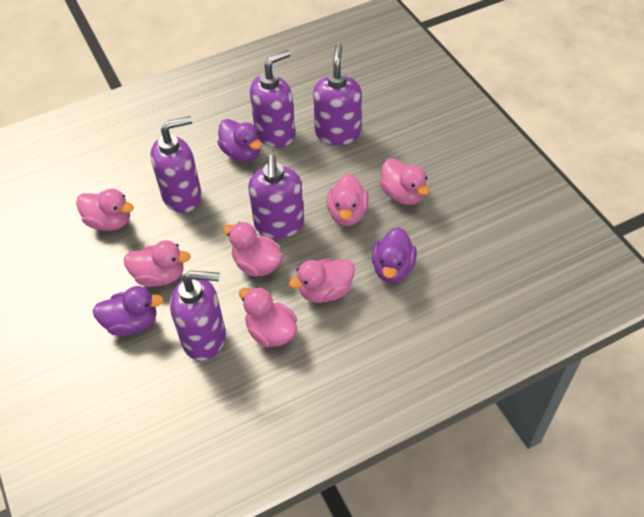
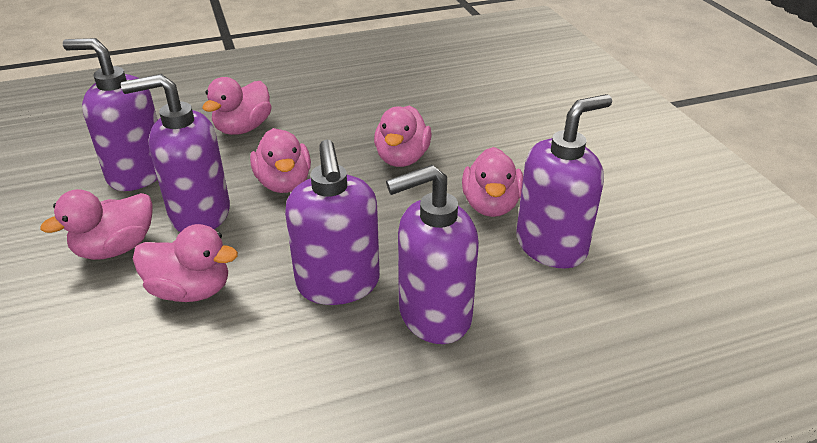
pink duck: [76,189,134,231] [124,240,191,287] [223,222,283,277] [239,287,297,347] [289,258,355,303] [327,174,369,226] [380,158,429,205] = 7 -> [40,189,153,260] [133,224,238,302] [202,77,271,135] [250,128,311,193] [374,106,432,167] [462,147,523,217] = 6
purple duck: [92,286,164,336] [217,119,262,162] [372,227,417,283] = 3 -> none = 0

